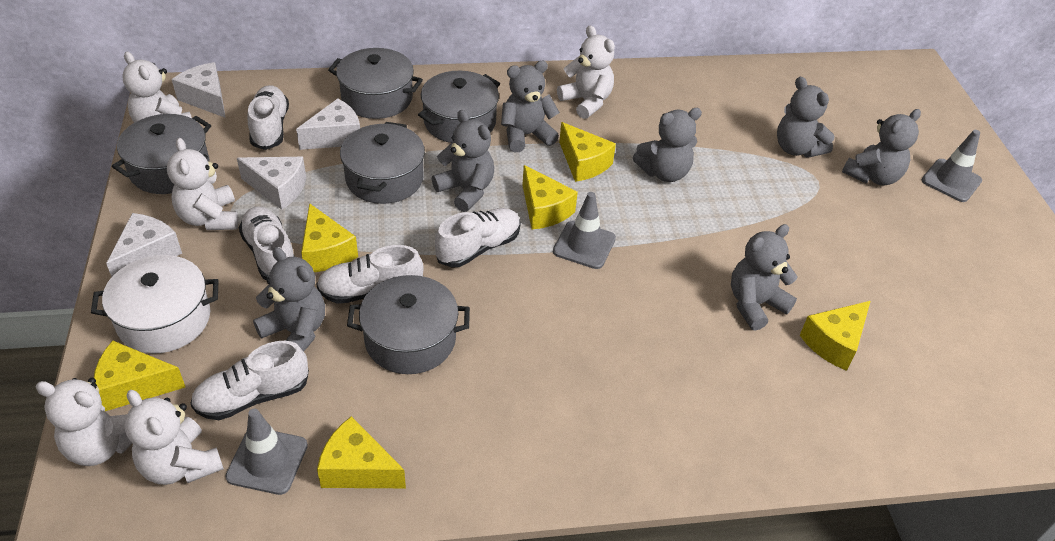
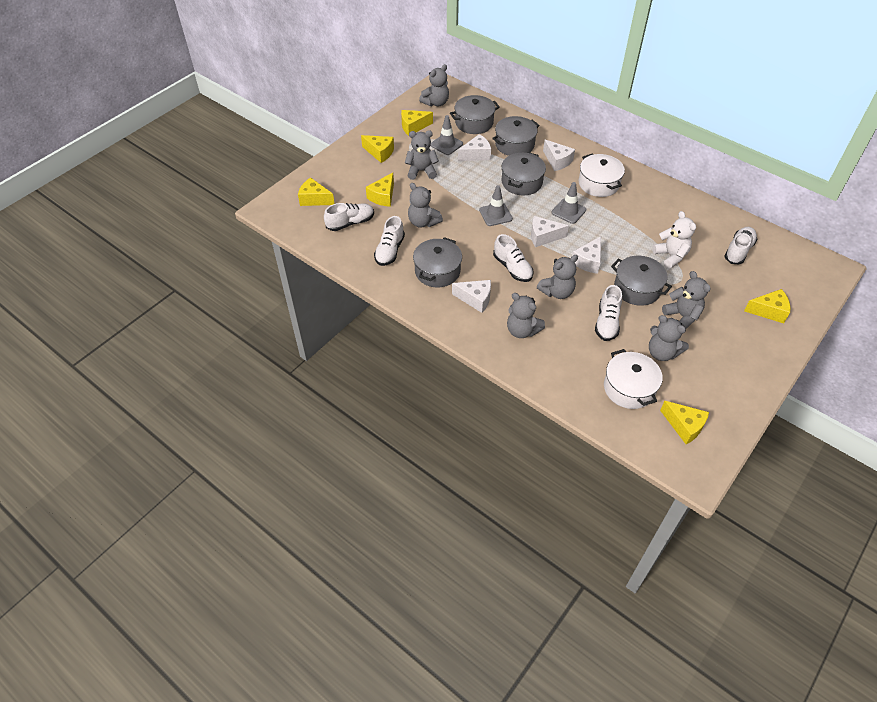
white cheese: [106,213,182,277] [172,62,226,118] [237,157,306,210] [296,99,360,150] = 4 -> [452,280,491,313] [458,134,491,161] [531,216,569,247] [543,140,575,171] [572,236,601,274] = 5
white pot: [91,255,218,354] = 1 -> [578,154,625,197] [604,349,663,409] = 2
white teddy bear: [35,378,132,466] [123,52,192,123] [125,390,224,485] [167,138,239,230] [557,26,615,119] = 5 -> [652,211,696,269] = 1

